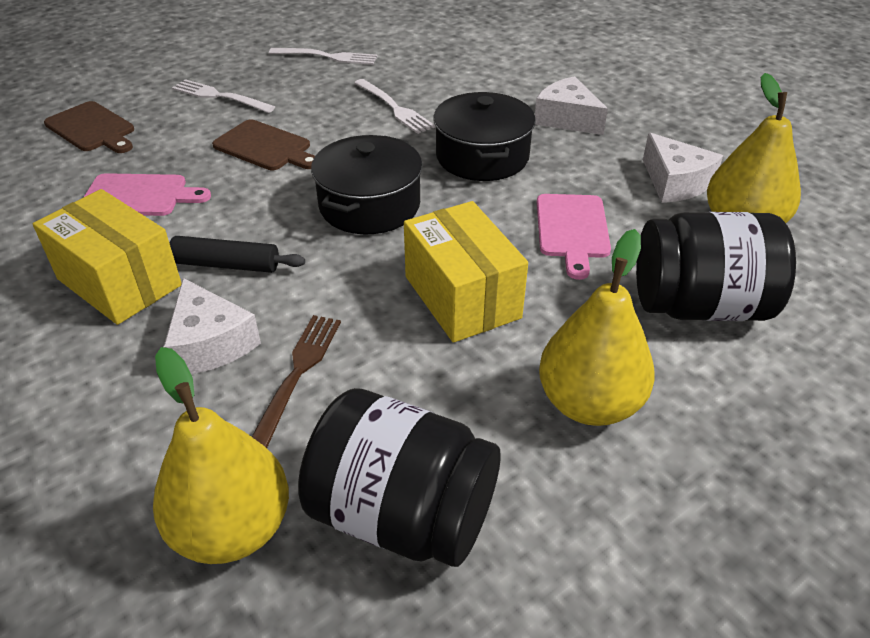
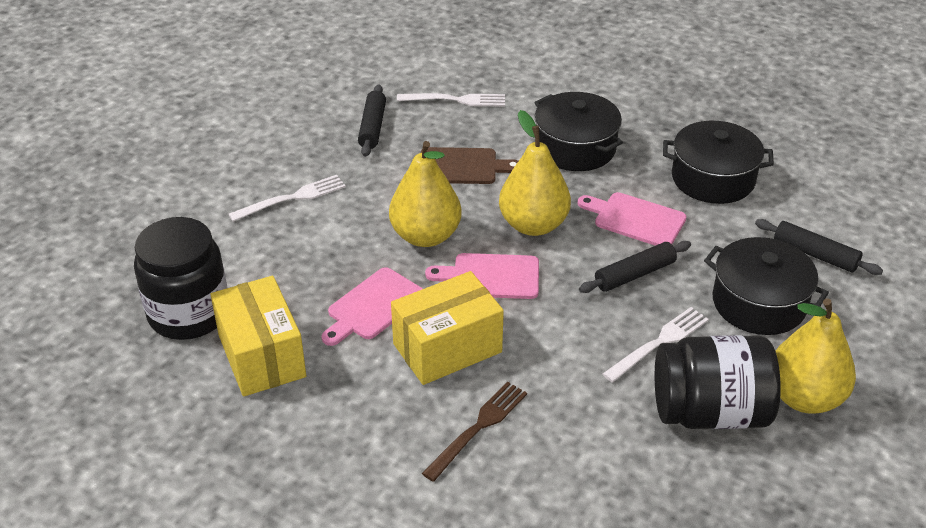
black pot: [311,135,423,235] [433,92,536,181] = 2 -> [534,92,623,171] [663,121,774,204] [704,237,829,335] = 3
black rolling pin: [170,236,305,273] = 1 -> [358,85,386,157] [579,241,691,293] [755,219,883,275] = 3
brown cutting board: [44,101,134,153] [212,119,315,170] = 2 -> [421,147,518,184] = 1
pink cutting board: [83,173,211,216] [537,194,611,280] = 2 -> [321,267,423,346] [425,253,539,299] [578,192,687,246] = 3
white cheese: [163,278,261,374] [535,76,608,135] [643,133,723,203] = 3 -> none = 0

